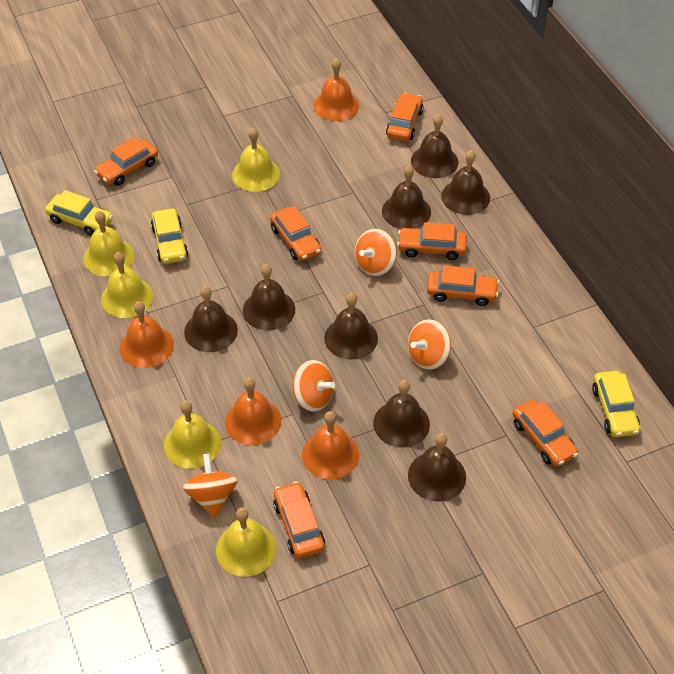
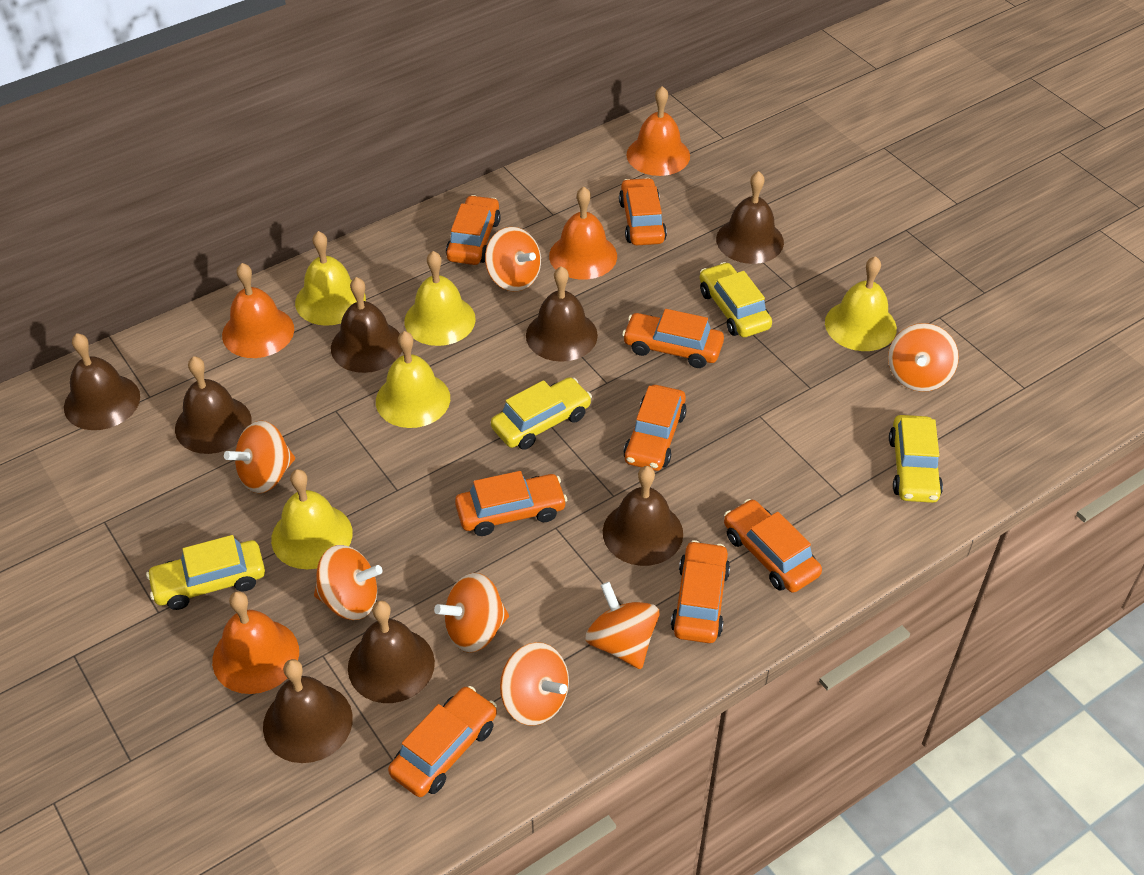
orange car: [94,137,158,186] [270,206,321,261] [273,481,325,558] [386,93,423,141] [397,222,467,260] [427,265,499,306] [512,399,578,467] = 7 -> [388,686,497,797] [446,195,501,265] [455,471,567,536] [619,178,667,245] [622,309,724,368] [623,385,687,471] [671,540,730,643] [724,499,822,593] = 8
orange spinning top: [183,454,238,518] [293,360,335,412] [355,228,397,276] [408,319,451,370] = 4 -> [224,420,295,493] [314,545,382,620] [434,573,509,653] [485,227,541,292] [500,642,569,726] [585,582,659,669] [888,323,959,392] = 7
yellow car: [45,190,113,236] [151,208,188,264] [592,371,640,437] = 3 -> [146,535,265,610] [491,377,592,450] [700,262,772,337] [889,415,943,503] = 4

